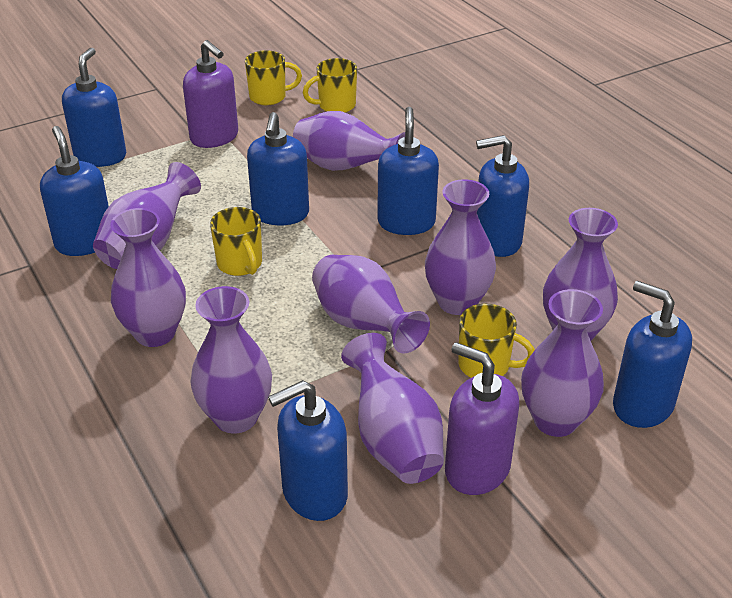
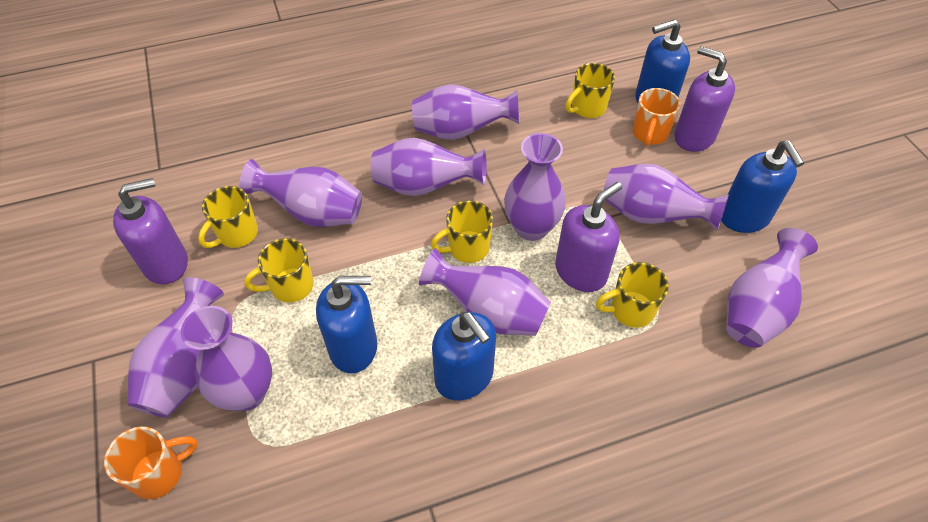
blue soap dispenser: [40,126,109,256] [62,48,126,167] [247,112,309,225] [268,380,348,521] [377,107,439,235] [476,135,529,257] [613,281,692,428] = 7 -> [316,276,377,373] [432,311,496,401] [635,19,690,103] [721,141,804,233] = 4
orange mug: none = 0 -> [104,427,198,499] [633,88,681,146] = 2
purple soap dispenser: [183,40,238,148] [445,342,519,495] = 2 -> [113,178,188,284] [555,182,622,292] [674,46,735,152] = 3
yellow mug: [210,207,262,276] [245,50,302,105] [303,58,357,113] [458,304,535,378] = 4 -> [198,186,258,248] [244,238,314,303] [431,200,493,263] [565,63,615,118] [596,262,669,328] = 5

